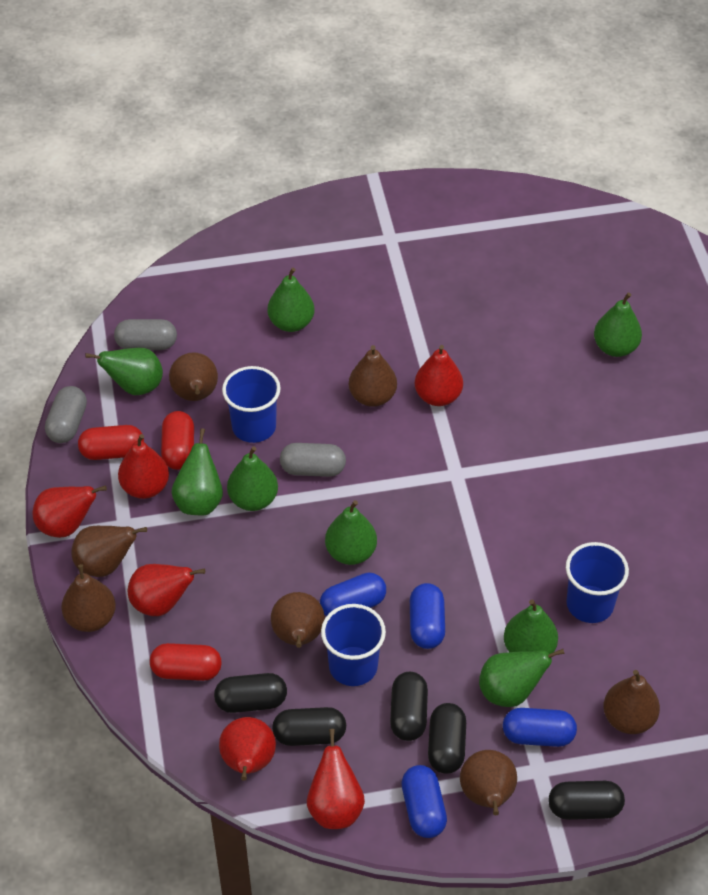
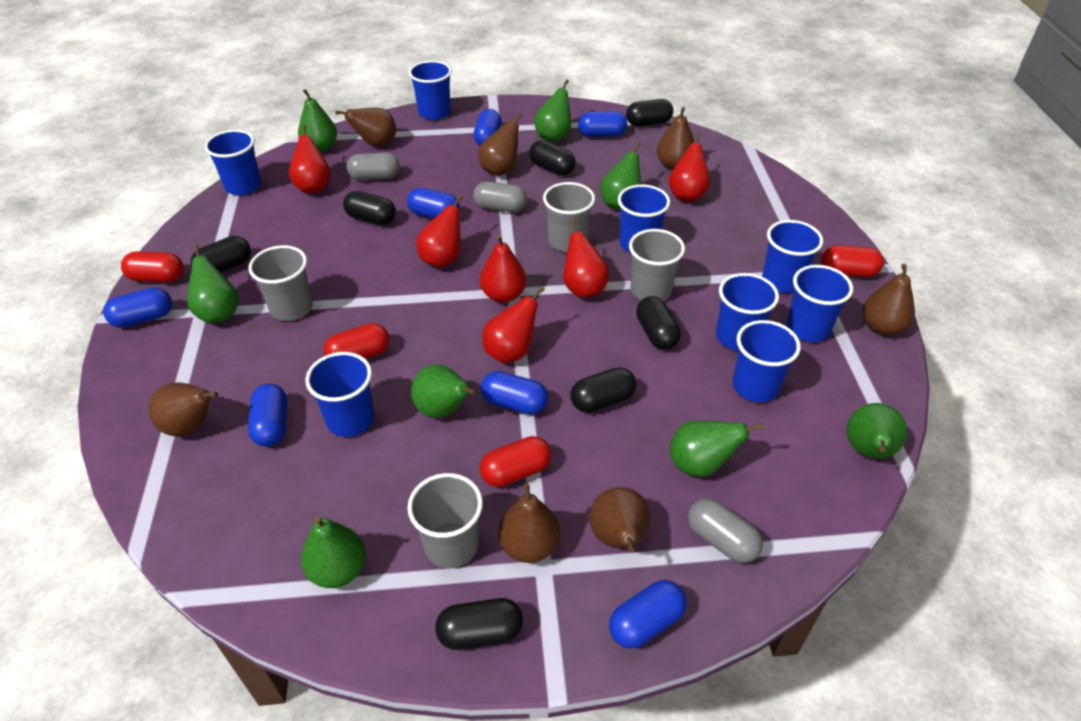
black capsule: [214,673,287,713] [272,707,346,746] [390,672,428,741] [428,703,466,774] [548,781,625,820] = 5 -> [191,236,251,272] [343,191,396,225] [435,598,523,650] [529,140,576,175] [570,367,636,412] [626,99,673,126] [636,296,681,350] = 7
blue capsule: [320,573,386,616] [401,765,447,838] [410,583,445,649] [503,708,577,747] = 4 -> [103,287,172,328] [248,383,287,447] [407,188,460,219] [474,109,502,146] [481,371,548,415] [578,111,627,137] [609,580,687,648] = 7
blue cup: [222,366,281,443] [321,604,386,686] [566,542,629,623] = 3 -> [205,130,261,195] [306,352,375,437] [409,60,452,120] [618,184,670,253] [716,273,779,351] [733,320,801,402] [762,220,823,293] [786,265,853,342] = 8
grey cup: none = 0 -> [249,245,313,321] [407,473,483,568] [543,182,595,252] [629,229,685,301] = 4
red capsule: [78,425,144,460] [150,643,222,681] [161,411,194,470] = 3 -> [121,252,184,282] [323,323,390,359] [480,436,551,487] [821,245,884,277] = 4

